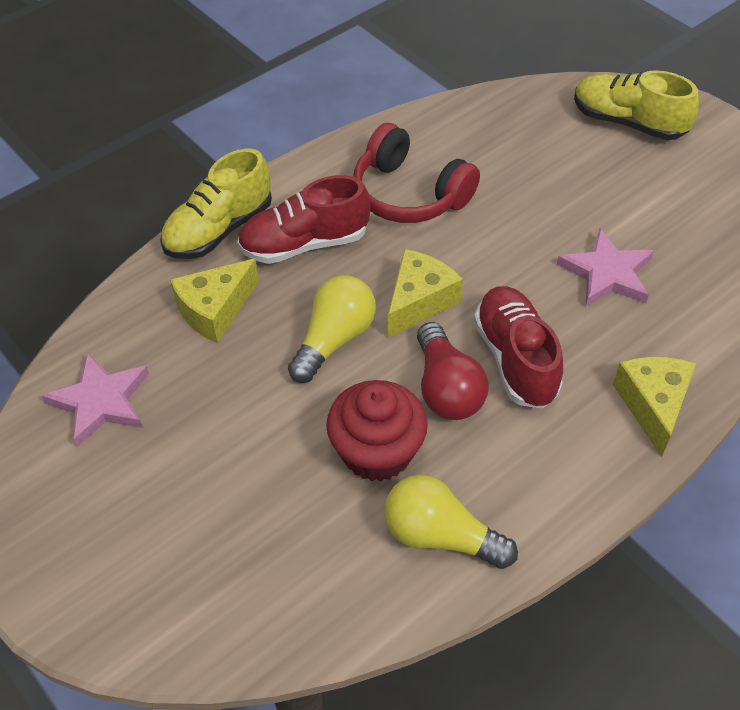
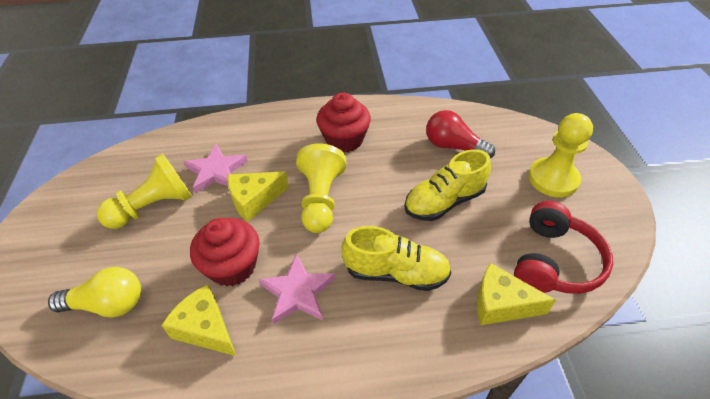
red cupcake: [326,380,428,482] = 1 -> [190,218,260,287] [316,93,371,153] = 2
red shoe: [237,175,370,264] [474,286,563,408] = 2 -> none = 0
yellow light bulb: [288,276,376,383] [384,474,518,569] = 2 -> [48,267,141,318] = 1
yellow pawn: none = 0 -> [97,154,192,229] [296,144,346,233] [528,113,593,197] = 3

